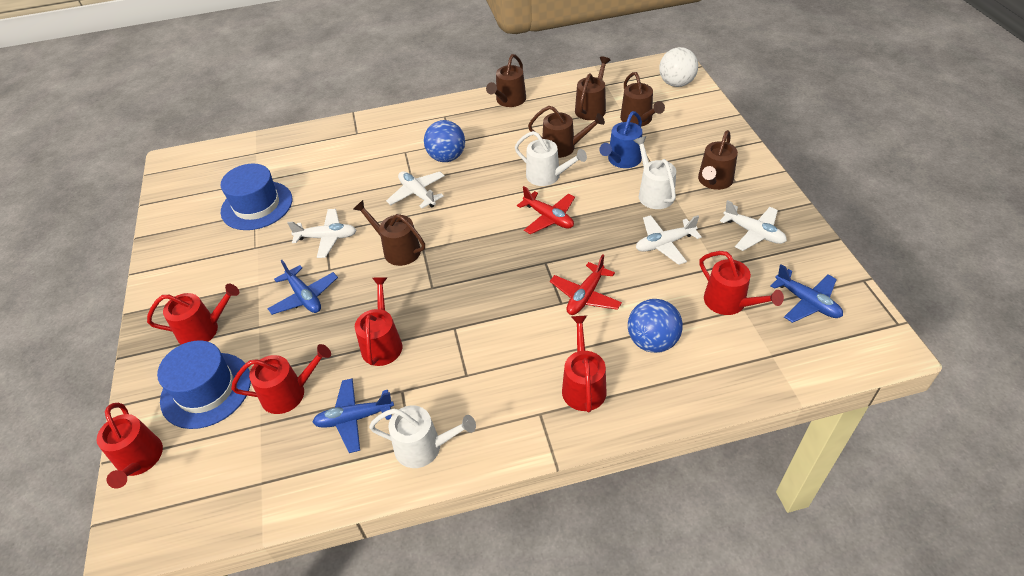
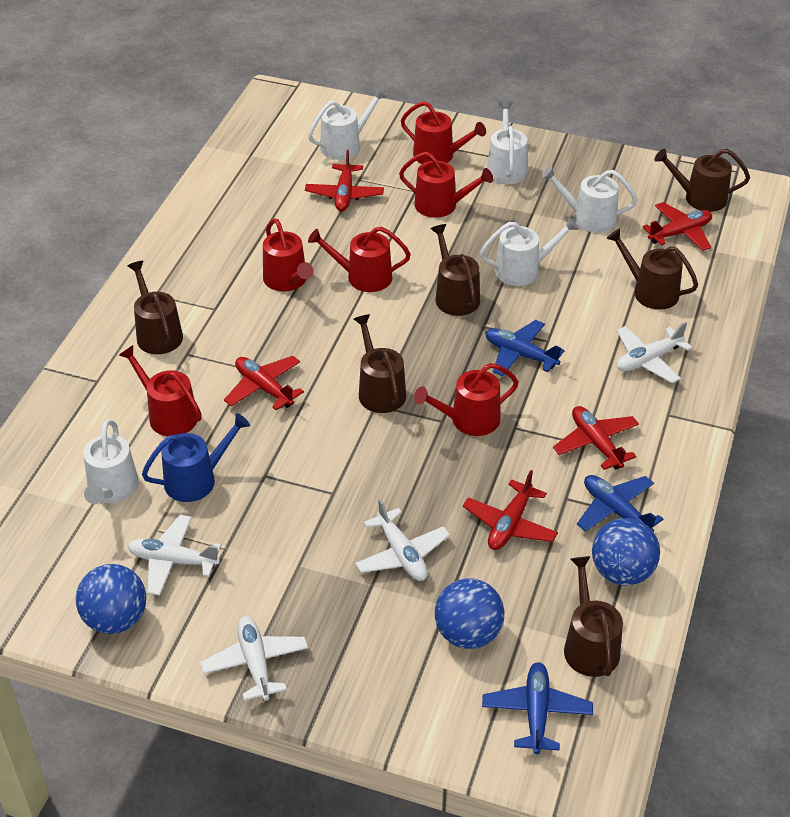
blue ball: [424,120,465,162] [628,299,683,353] = 2 -> [76,564,146,634] [435,578,504,649] [592,518,660,585] = 3
blue hat: [157,340,251,429] [221,164,292,230] = 2 -> none = 0
red plane: [517,186,575,234] [550,254,622,315] = 2 -> [224,356,304,410] [305,150,384,211] [463,470,558,550] [553,406,639,470] [642,202,712,251] = 5
white ball: [659,47,698,87] = 1 -> none = 0
white watering can: [369,405,476,468] [515,131,587,186] [634,136,676,209] = 3 -> [83,420,139,504] [308,88,386,160] [480,217,579,286] [487,101,527,184] [541,166,637,233] = 5

